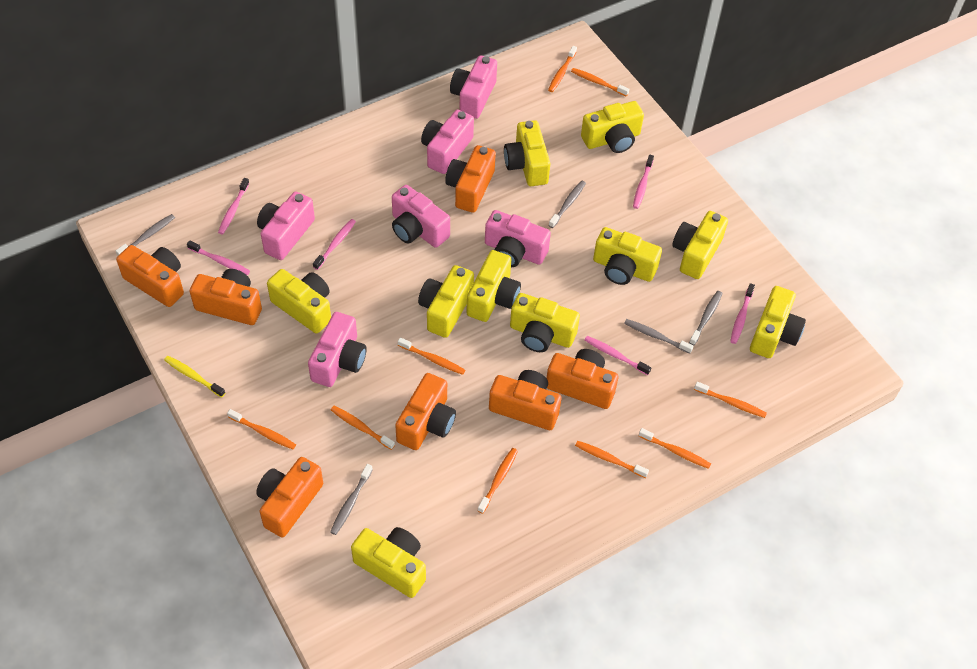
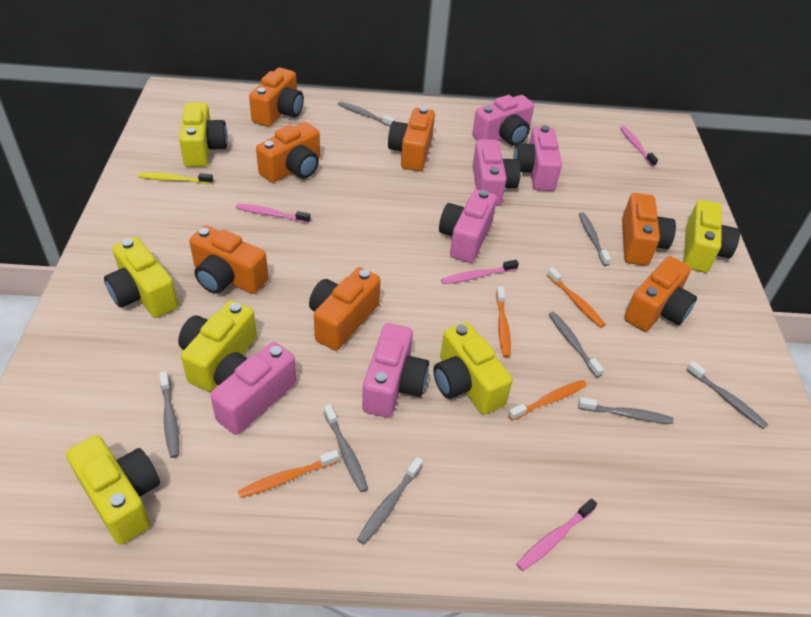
grey toothbrush: [116,214,175,256] [330,464,373,535] [548,181,586,228] [624,319,693,354] [689,291,723,345] = 5 -> [159,371,179,458] [324,404,368,492] [338,101,395,126] [357,457,423,545] [549,312,604,377] [578,397,674,424] [579,212,611,266] [687,361,768,429] = 8
orange toothbrush: [227,409,296,449] [331,406,395,450] [398,337,465,375] [477,448,518,514] [548,46,577,92] [571,68,629,97] [575,441,649,478] [639,428,711,469] [694,382,767,418] = 9 -> [238,450,339,498] [496,286,511,357] [508,380,587,421] [547,267,606,328] = 4
pink toothbrush: [187,240,250,275] [218,178,250,234] [313,219,356,270] [584,336,651,375] [633,155,654,209] [730,283,755,344] = 6 -> [236,203,310,224] [441,260,519,284] [516,498,597,571] [620,126,658,167] = 4
yellow camera: [267,269,331,333] [351,527,426,598] [418,265,474,338] [466,250,521,322] [504,120,550,186] [510,293,580,352] [581,101,644,153] [593,227,662,285] [672,211,728,279] [750,286,806,358] = 10 -> [66,435,160,545] [104,237,178,318] [178,300,257,392] [179,102,228,167] [433,322,513,415] [684,200,740,273] = 6

